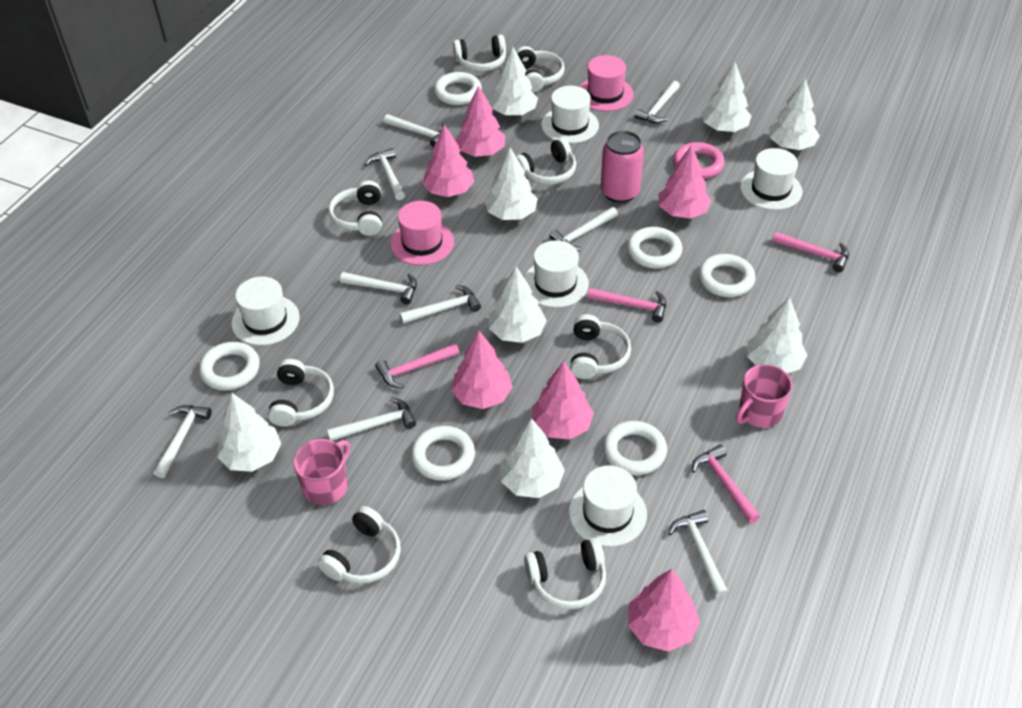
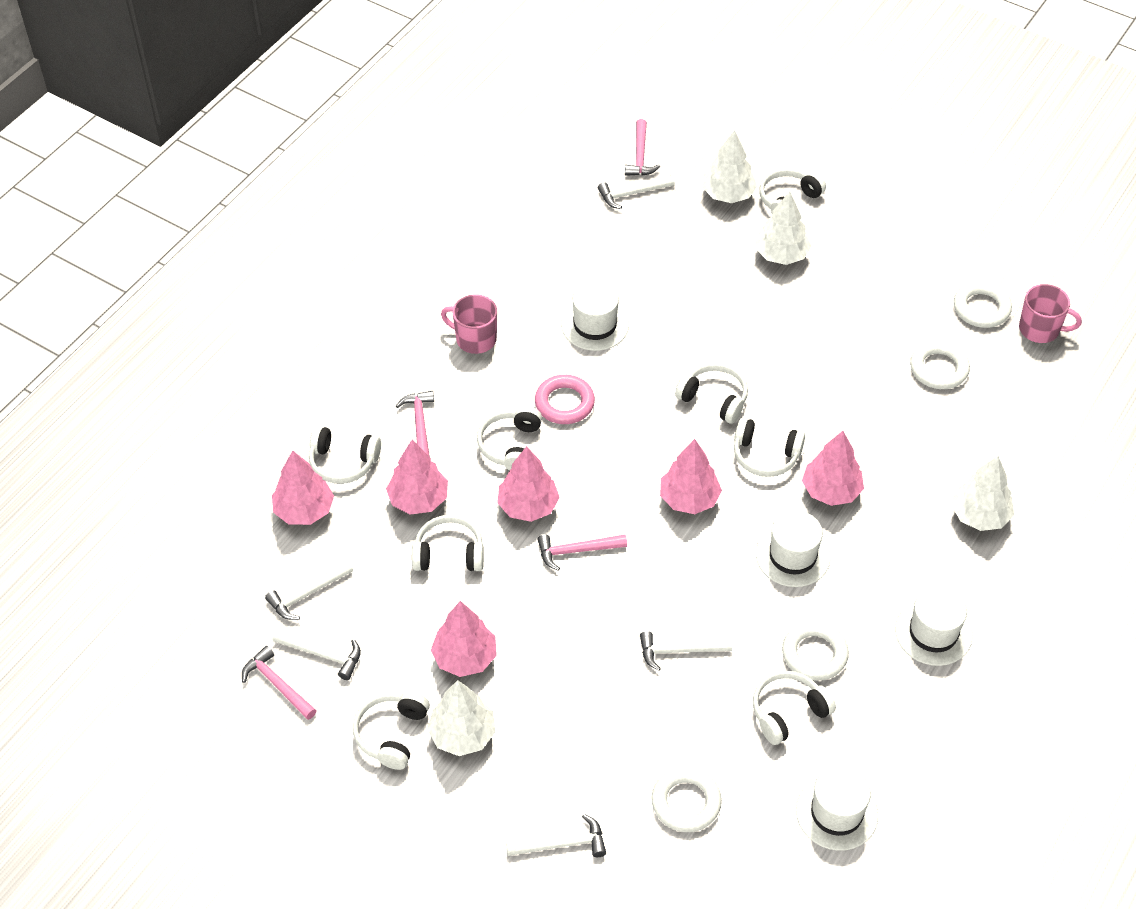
pink can: [601,131,644,203] = 1 -> none = 0
pink hat: [390,201,454,265] [580,55,633,111] = 2 -> none = 0
white hammer: [153,405,212,478] [327,397,416,441] [340,272,417,304] [365,148,405,200] [384,114,448,147] [400,285,481,324] [549,207,618,251] [634,80,680,123] [668,510,729,598] = 9 -> [265,560,353,620] [273,629,361,680] [506,814,606,857] [598,175,675,209] [640,631,733,671] = 5
white hat: [232,276,300,346] [524,240,589,308] [541,86,599,143] [569,465,647,547] [740,148,802,210] = 5 -> [561,281,629,351] [756,511,830,587] [796,766,878,851] [895,587,973,666] = 4
white ring: [199,342,260,391] [411,426,475,481] [434,72,482,105] [603,421,667,475] [627,227,683,269] [698,254,755,297] = 6 -> [652,767,722,832] [782,621,849,681] [910,341,970,389] [954,282,1012,328] = 4
white tree: [217,393,281,472] [485,147,538,220] [489,266,547,343] [490,47,538,116] [500,418,565,498] [702,62,751,132] [747,297,807,373] [769,78,820,150] = 8 -> [427,680,496,756] [702,130,757,203] [755,191,811,265] [951,456,1014,531] = 4

